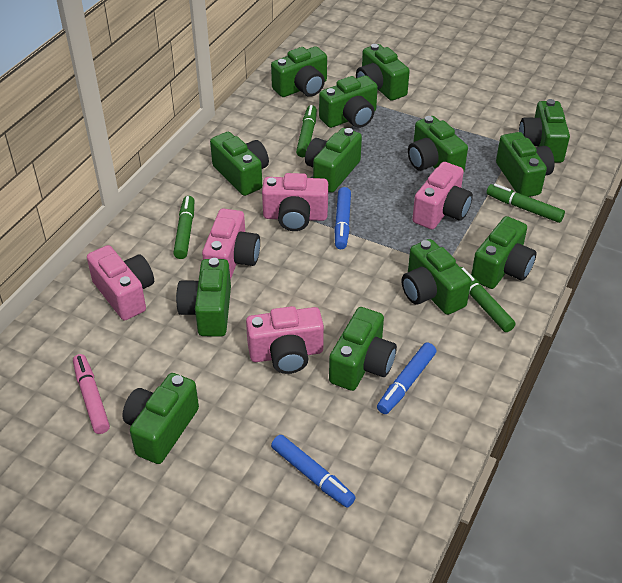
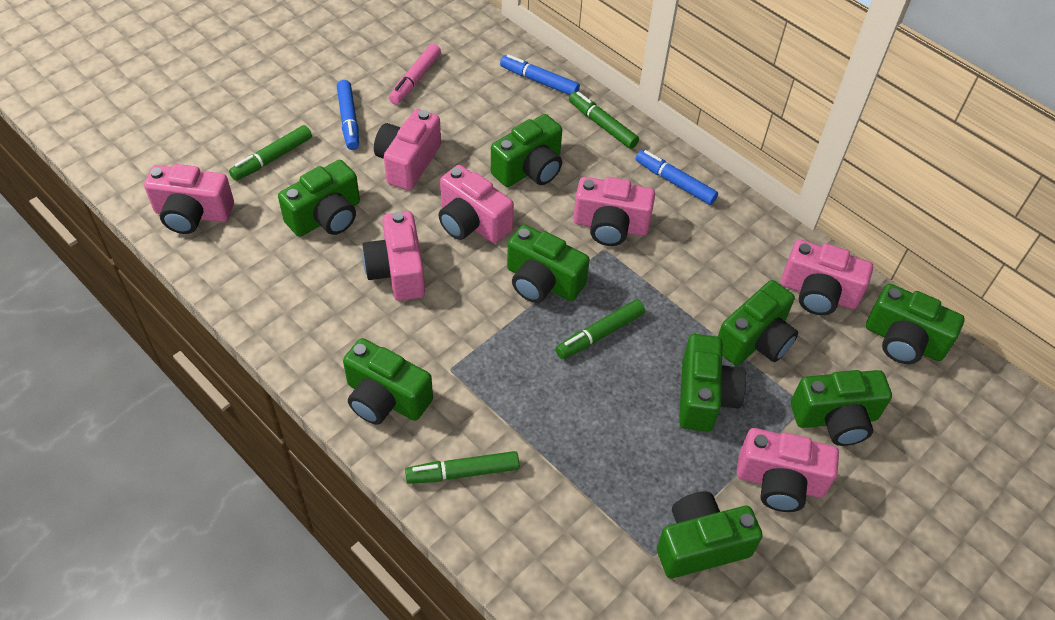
green camera: [122,373,199,464] [176,258,231,336] [210,132,269,196] [271,46,327,97] [305,128,362,193] [319,75,378,128] [329,307,397,391] [356,44,410,101] [402,239,471,315] [408,116,468,171] [471,216,536,289] [496,132,555,197] [519,99,570,163] = 13 -> [278,160,360,237] [343,338,433,425] [491,114,562,187] [507,225,590,303] [657,491,763,578] [679,334,746,432] [718,280,798,366] [791,370,892,446] [866,284,965,364] = 9
pink camera: [87,245,154,320] [202,209,260,280] [246,306,324,374] [262,173,328,231] [412,162,473,229] = 5 -> [144,164,234,234] [362,211,425,301] [374,109,441,191] [438,165,514,243] [573,177,655,246] [737,428,839,512] [781,239,873,315] = 7

